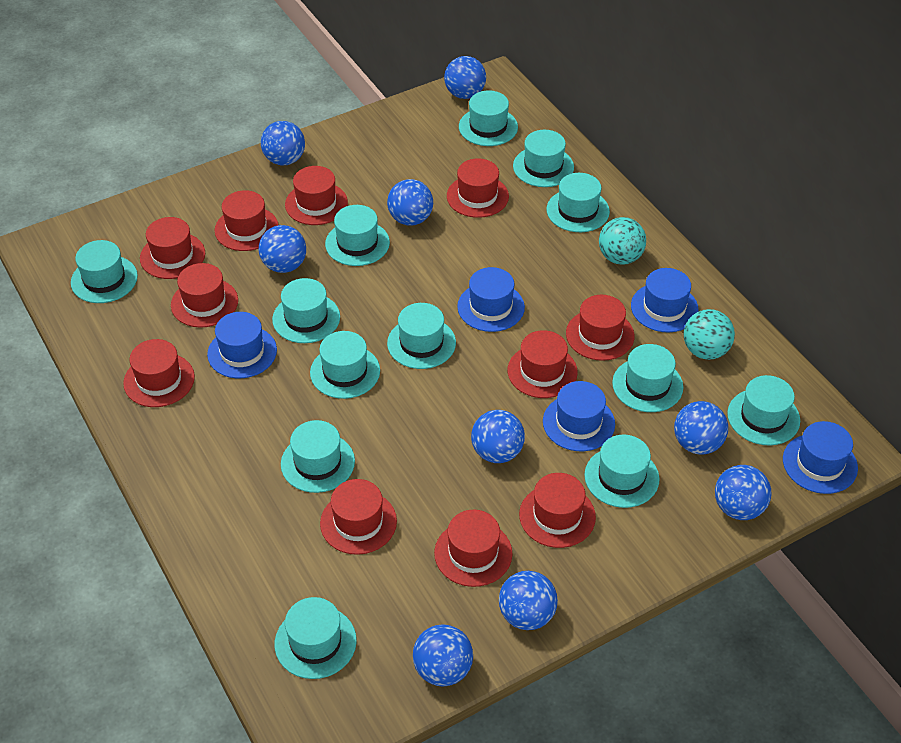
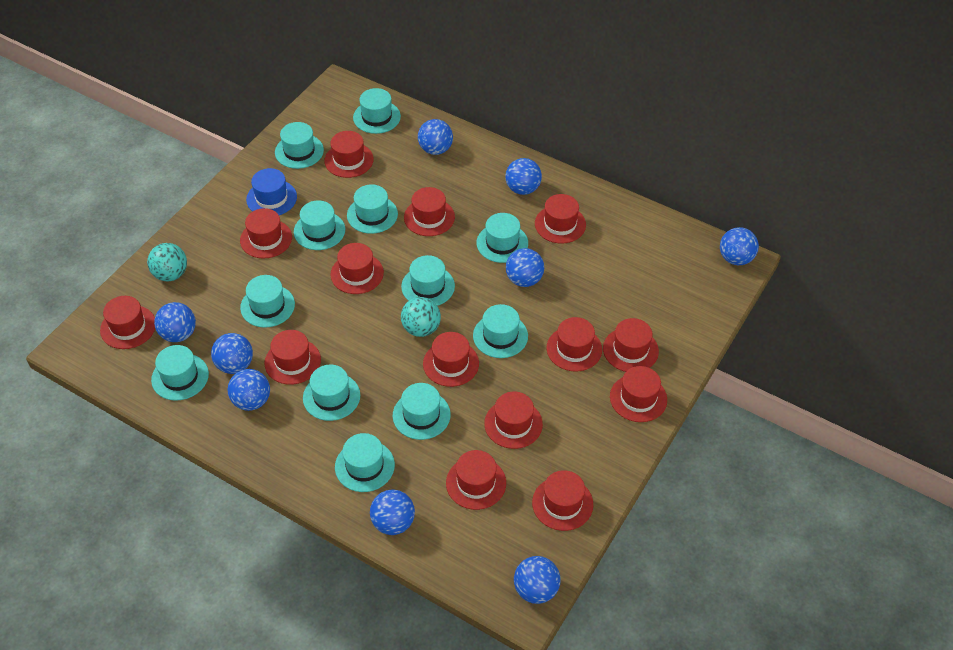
blue hat: [207,312,277,378] [457,267,525,332] [543,381,615,451] [631,268,699,332] [783,421,858,494] = 5 -> [246,168,297,215] = 1
red hat: [123,339,195,407] [140,217,205,279] [171,263,238,328] [215,190,279,251] [285,166,348,225] [320,479,397,555] [434,510,512,587] [447,158,509,218] [508,330,578,398] [519,473,596,548] [566,295,634,361] = 11 -> [100,296,155,349] [240,208,292,259] [264,330,321,385] [324,131,374,178] [330,243,384,294] [404,187,455,236] [423,332,479,387] [446,450,506,510] [484,392,543,449] [532,470,593,531] [535,194,586,244] [546,317,602,372] [603,318,659,372] [610,366,667,422] = 14
turquoise hat: [71,240,138,303] [272,278,340,343] [275,597,357,679] [281,420,355,493] [310,331,380,399] [325,205,390,266] [387,303,456,369] [459,90,518,146] [513,130,574,187] [547,173,610,232] [584,435,660,508] [612,344,683,412] [727,375,800,446] = 13 -> [151,345,209,401] [240,275,295,328] [275,122,324,169] [294,200,345,250] [303,365,360,421] [335,433,395,492] [347,184,398,234] [353,88,401,134] [393,383,451,440] [401,255,455,306] [473,304,528,358] [476,213,528,263] = 12

